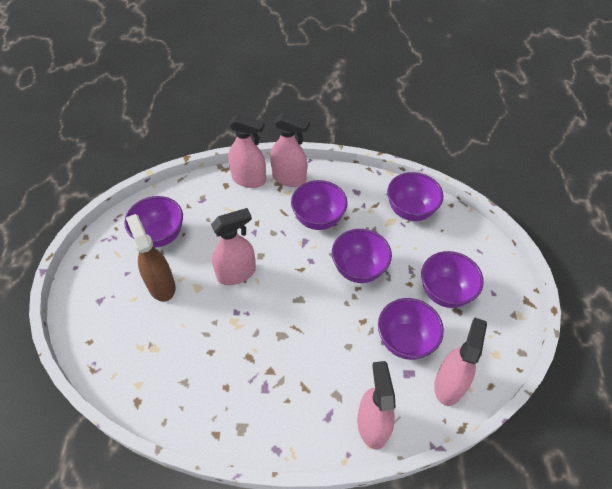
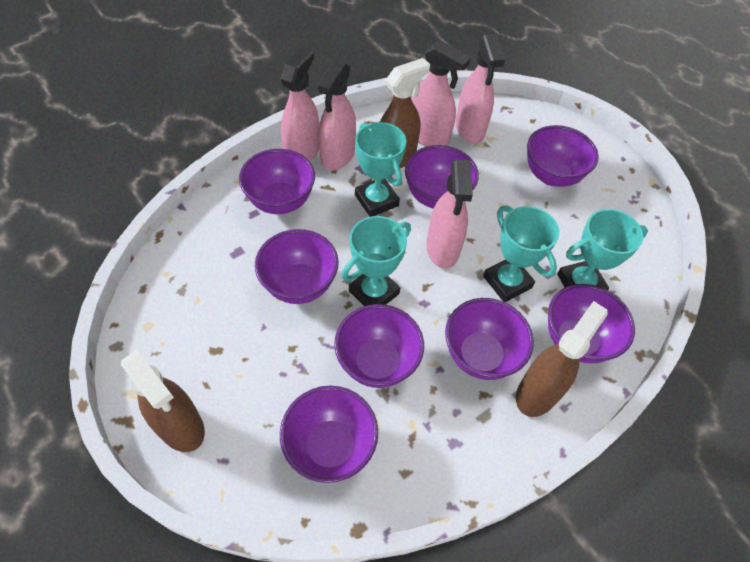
brown spray bottle: [126,214,176,302] = 1 -> [121,350,205,452] [380,58,430,168] [516,301,608,417] = 3
purple bowl: [124,196,183,248] [291,180,347,230] [332,229,392,283] [378,298,444,360] [387,172,444,221] [421,251,484,308] = 6 -> [239,149,315,214] [255,229,339,304] [280,386,378,483] [334,304,424,388] [405,145,479,209] [445,298,534,380] [527,125,599,187] [548,284,635,363] = 8
turquoise trophy: none = 0 -> [342,216,411,306] [355,122,406,217] [483,206,560,302] [557,209,648,290] = 4

